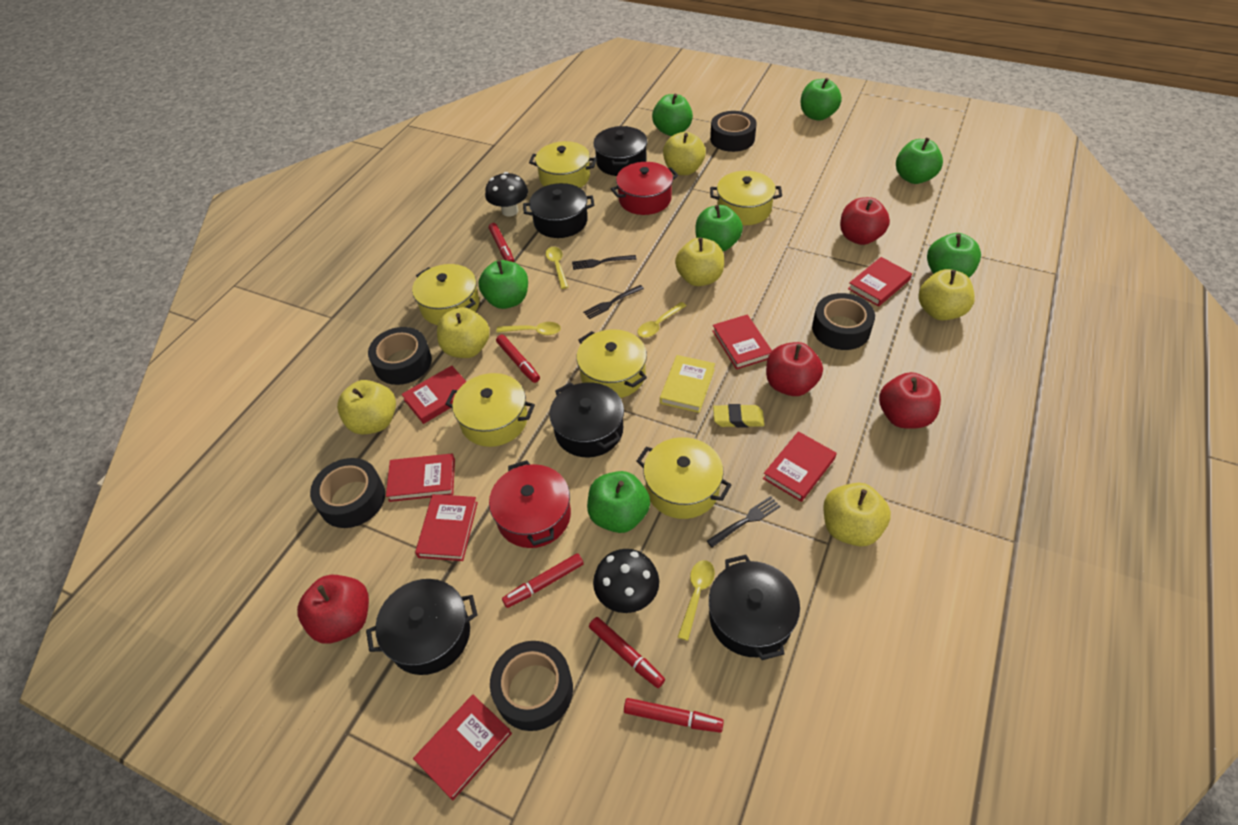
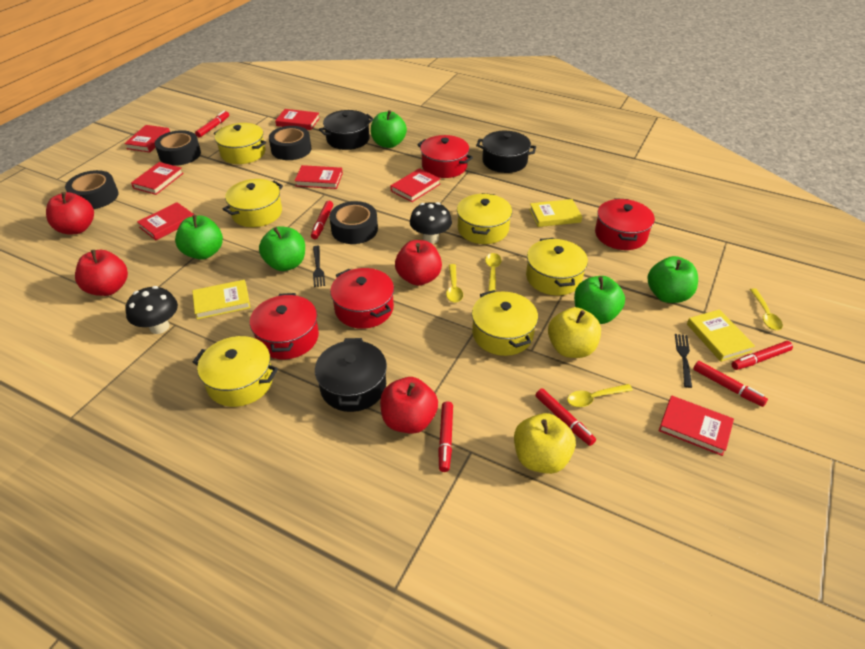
black fork: [572,255,636,270] [583,285,644,319] [707,496,780,547] = 3 -> [313,246,325,287] [675,334,692,388] = 2
black pot: [366,579,478,675] [523,183,594,238] [549,382,624,457] [593,126,648,176] [709,555,800,660] = 5 -> [315,338,387,412] [319,110,374,150] [476,131,536,173] = 3
black tape: [310,458,385,528] [368,327,432,385] [490,641,573,731] [710,111,757,152] [812,293,875,350] = 5 -> [65,170,119,209] [155,130,201,166] [269,126,311,160] [329,201,378,244] = 4
green apple: [479,260,528,309] [587,471,650,533] [652,94,693,136] [695,205,743,251] [801,78,842,121] [896,138,943,184] [927,233,981,277] = 7 -> [175,215,223,260] [259,226,305,271] [371,110,407,148] [574,276,625,324] [648,256,698,303] = 5
red marker: [489,223,514,262] [496,335,540,383] [502,553,584,608] [589,617,665,688] [624,698,724,732] = 5 -> [195,111,229,137] [311,201,333,239] [438,401,453,472] [535,388,596,446] [693,361,768,407] [731,341,793,370] = 6
red pot: [489,460,571,548] [611,162,678,215] = 2 -> [250,293,319,359] [330,268,394,329] [417,135,473,178] [595,198,655,250] = 4
yellow apple: [337,380,396,435] [437,307,490,358] [663,132,706,175] [675,238,724,286] [823,483,891,547] [918,269,975,320] = 6 -> [514,413,576,474] [548,307,601,358] = 2
yellow book: [660,355,715,413] = 1 -> [192,280,251,319] [529,199,582,227] [687,309,755,362] = 3
yellow eraser: [713,404,765,428] = 1 -> none = 0

